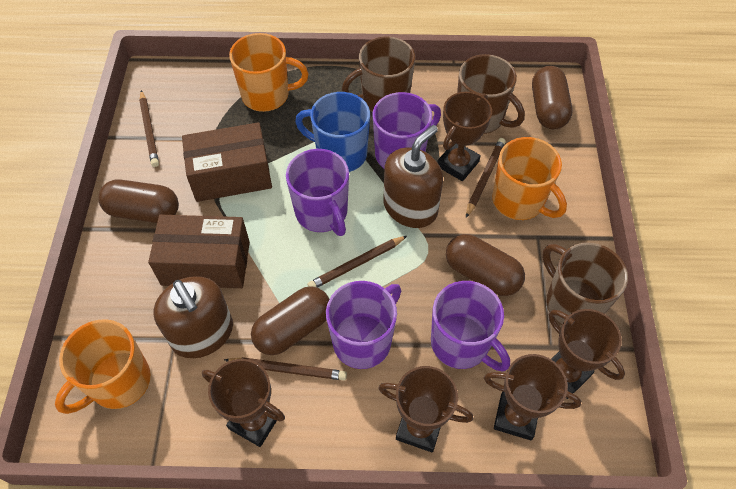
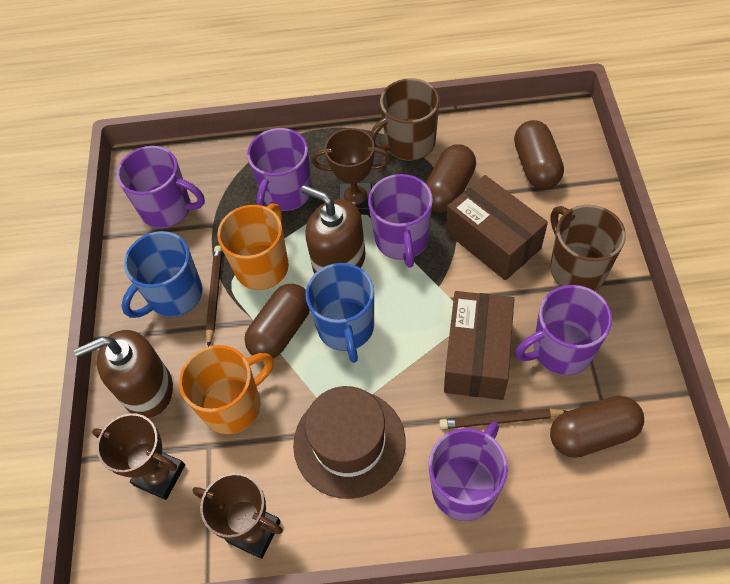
blue mug: [295,92,370,172] = 1 -> [122,231,202,318] [305,263,374,363] = 2
brown hat: none = 0 -> [293,386,406,499] = 1
brown mug: [342,36,415,112] [457,54,525,134] [542,242,628,325] = 3 -> [369,78,440,161] [550,205,626,291] = 2
brown pencil: [139,90,159,167] [224,357,347,380] [307,236,407,288] [466,138,506,218] = 4 -> [205,246,222,347] [439,408,567,429] = 2
brown trophy: [202,359,285,447] [378,366,473,452] [437,92,492,181] [484,354,581,440] [549,309,625,399] = 5 -> [92,413,185,500] [192,473,283,559] [311,128,391,215] = 3
orange mug: [55,319,151,414] [229,33,308,112] [492,137,567,220] = 3 -> [179,345,273,434] [217,203,289,290] = 2
purple mug: [286,149,349,236] [326,281,401,369] [372,92,441,168] [431,281,510,371] = 4 -> [117,146,205,228] [247,128,312,211] [368,174,433,268] [429,422,508,521] [515,285,612,375] = 5

